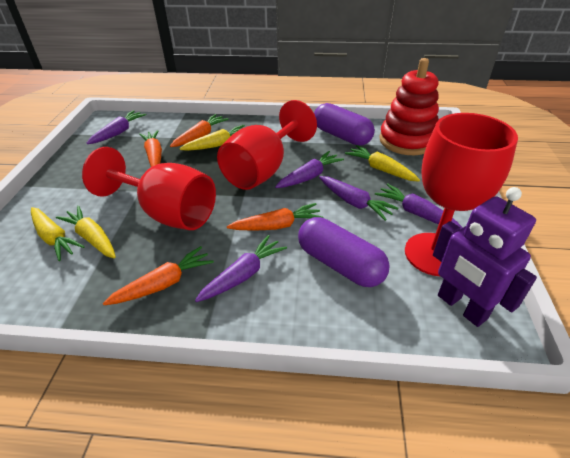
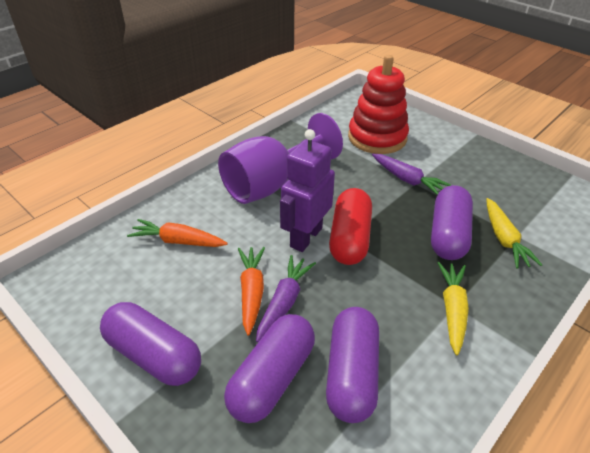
orange carrot: [103,246,214,305] [139,130,162,167] [170,114,229,147] [227,203,324,231] = 4 -> [127,219,228,247] [238,247,265,336] = 2
purple capsule: [298,217,390,287] [314,103,375,146] = 2 -> [100,302,201,386] [224,314,315,423] [326,307,379,423] [431,185,473,260] = 4
purple carrot: [87,110,147,144] [195,235,287,302] [275,151,344,188] [319,176,399,221] [375,183,463,229] = 5 -> [256,255,316,342] [372,154,451,195] = 2
purple goblet: none = 0 -> [218,113,343,204] = 1
red capsule: none = 0 -> [329,188,372,265] = 1
red goblet: [82,147,216,230] [217,100,317,190] [405,113,518,276] = 3 -> none = 0
yellow carrot: [31,207,85,261] [56,206,116,258] [179,125,245,151] [345,145,420,181] = 4 -> [437,262,469,355] [486,198,542,269] = 2

